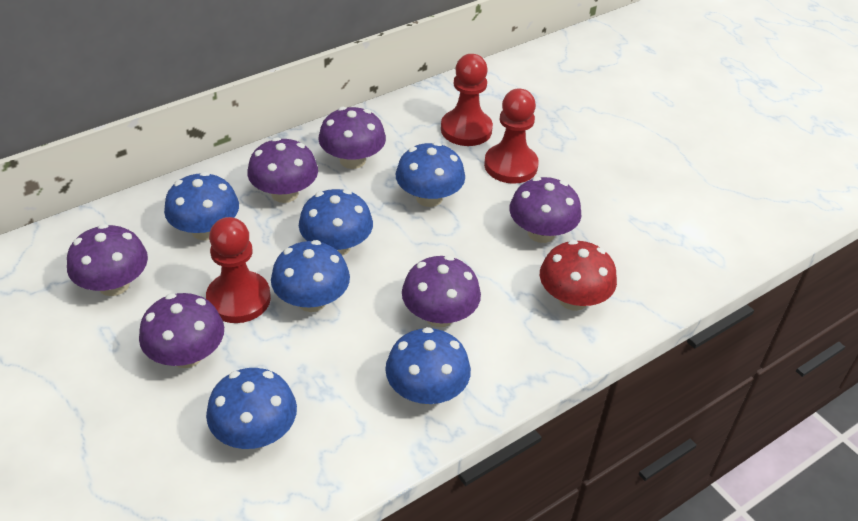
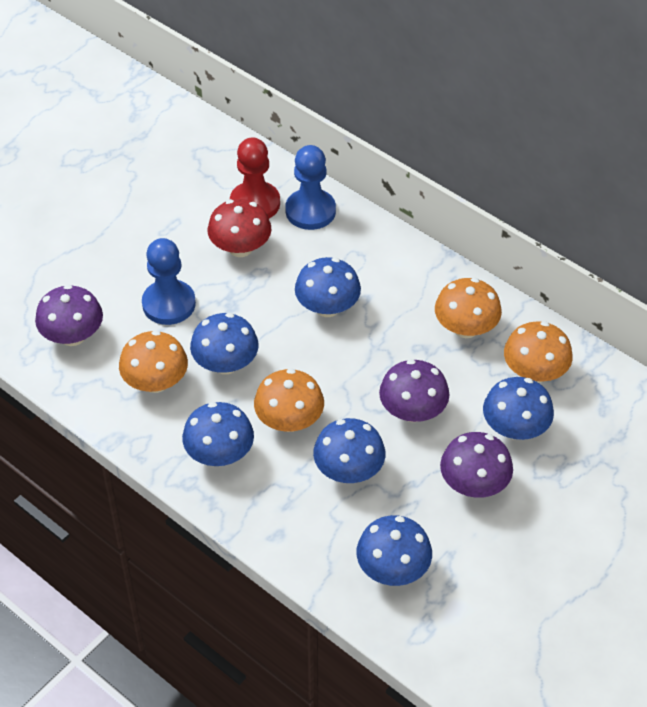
blue pawn: none = 0 -> [142,238,196,325] [285,145,336,230] = 2
orange mushroom: none = 0 -> [119,331,188,393] [254,369,324,432] [435,278,502,338] [504,321,573,383] = 4
purple mushroom: [67,224,148,296] [139,293,224,368] [247,137,318,203] [319,107,386,169] [402,255,481,327] [509,177,581,243] = 6 -> [35,285,103,346] [379,359,449,422] [440,432,513,498] = 3
red pawn: [206,217,271,323] [441,54,493,146] [484,89,539,184] = 3 -> [230,137,280,219] = 1

